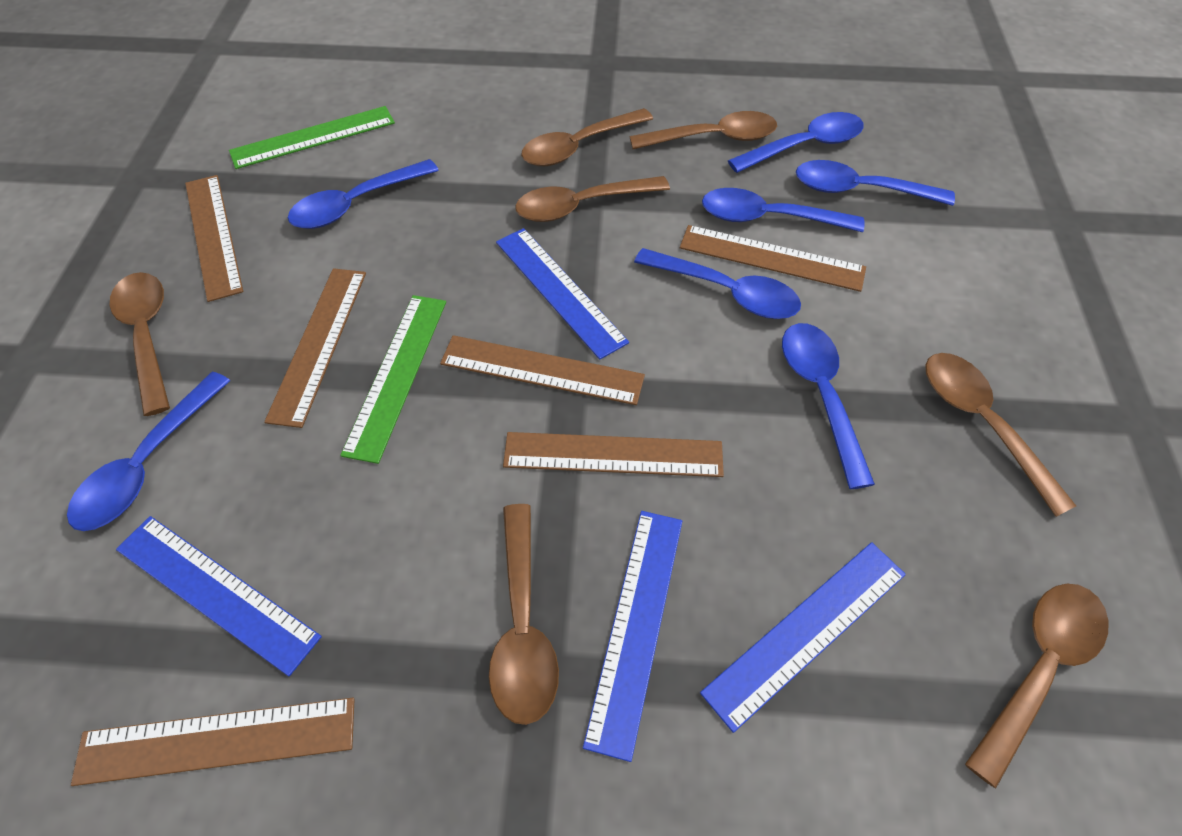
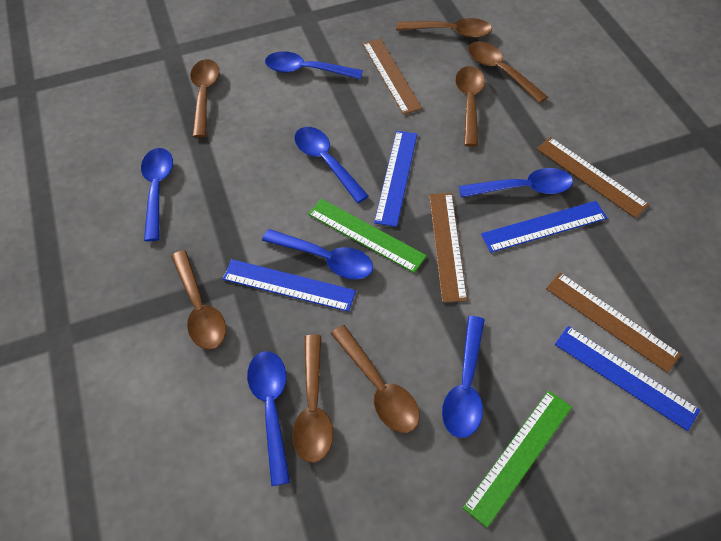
brown ruler: [71,698,355,786] [185,175,243,302] [264,268,366,428] [440,335,645,405] [503,432,724,477] [680,225,866,292] = 6 -> [363,39,422,115] [429,193,467,302] [537,137,649,218] [546,273,681,373] = 4

